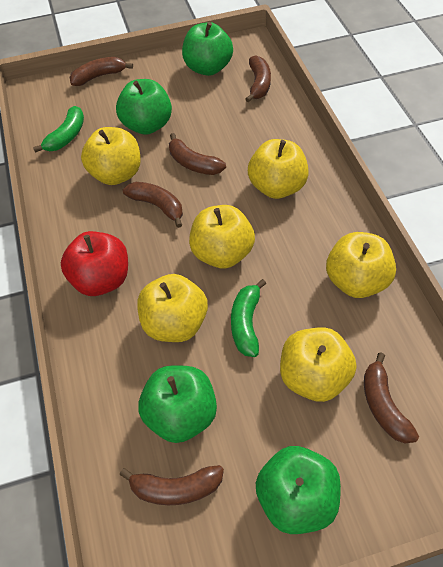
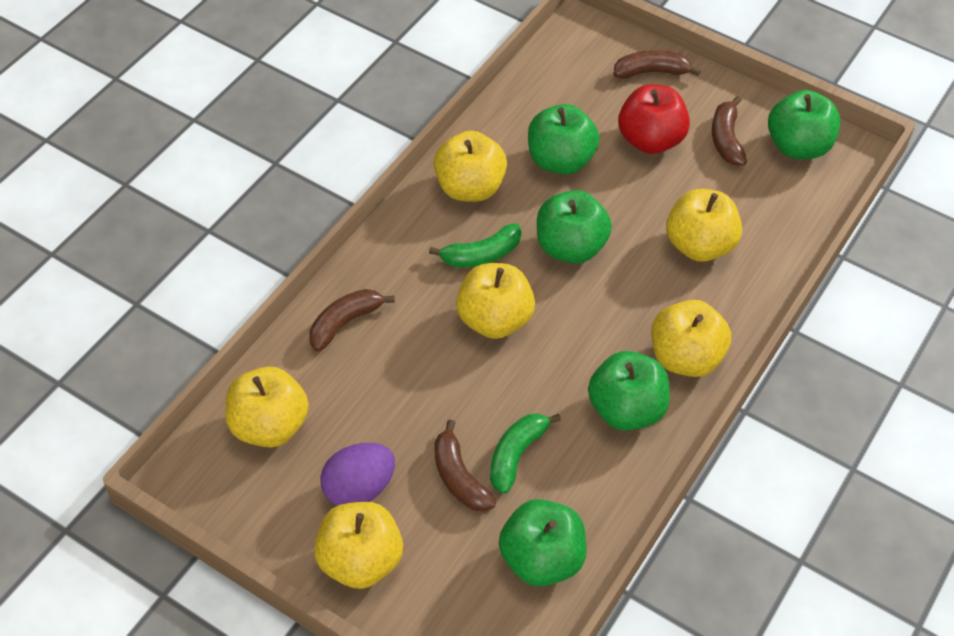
brown banana: [70,57,133,86] [120,465,224,505] [123,182,183,228] [169,133,226,175] [245,55,271,102] [364,352,419,443] = 6 -> [309,289,395,351] [434,419,496,512] [613,50,701,79] [712,96,747,166] = 4
green apple: [116,79,172,135] [138,365,217,443] [182,22,233,76] [256,446,341,534] = 4 -> [499,499,586,587] [528,104,599,175] [537,190,612,264] [588,351,670,431] [768,90,840,159] = 5
purple egg: none = 0 -> [320,443,395,506] = 1

